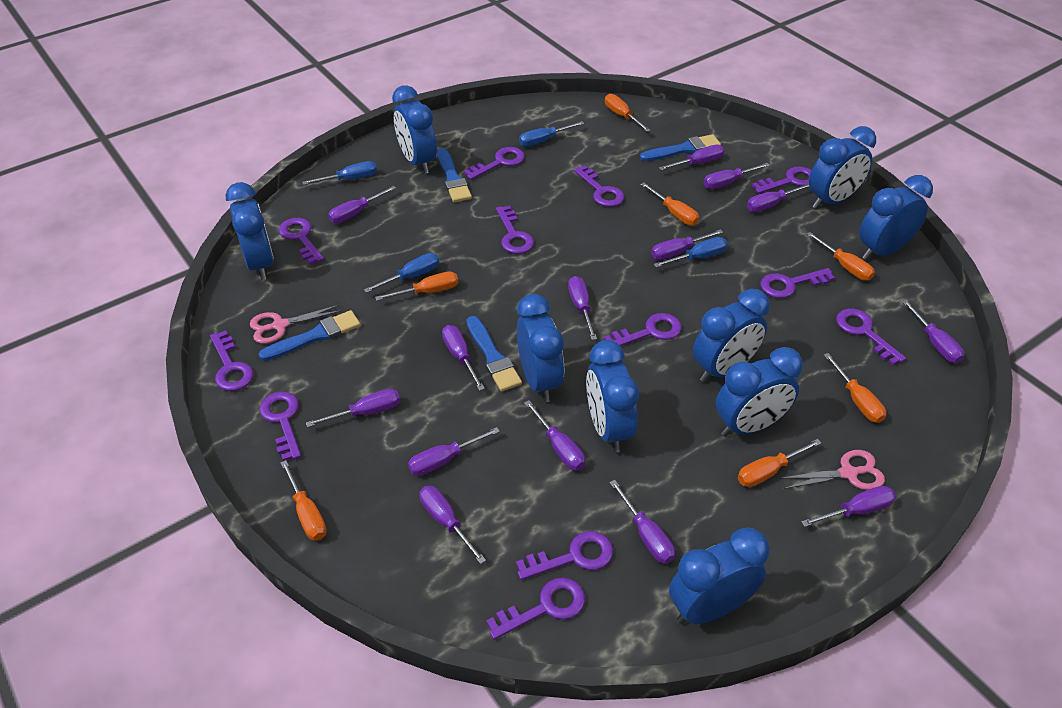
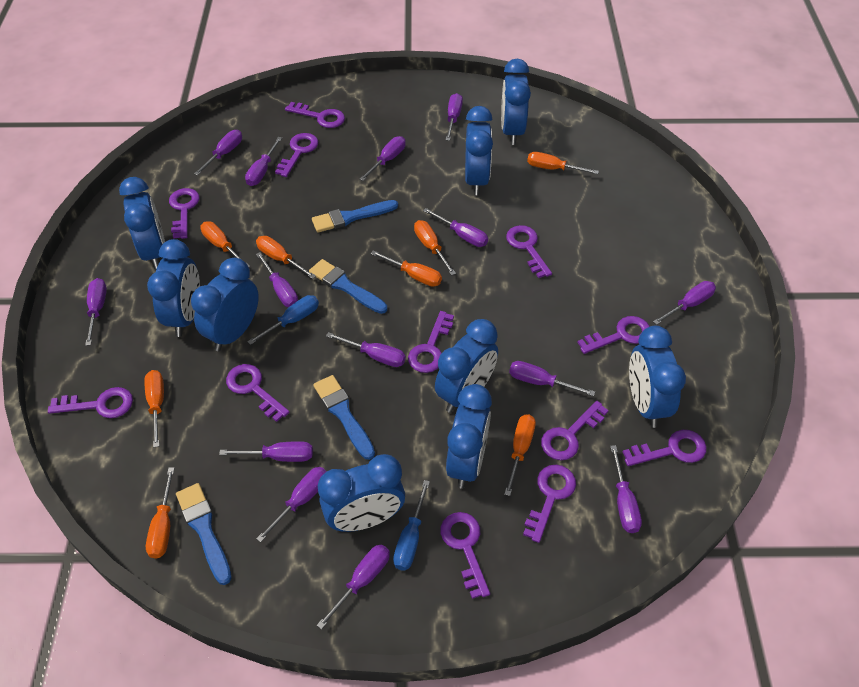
blue screwdriver: [302,161,377,185] [364,253,439,293] [519,121,584,147] [654,237,728,268] = 4 -> [247,295,319,345] [393,480,430,570] = 2
orange screwdriver: [280,460,327,541] [375,272,458,301] [605,94,651,132] [640,183,699,225] [738,439,821,487] [806,232,875,281] [824,353,886,423] = 7 -> [144,370,164,447] [146,467,174,559] [200,221,250,267] [256,236,316,279] [370,250,442,287] [414,220,456,275] [504,414,536,496] [527,152,599,174] = 8
pink scissors: [250,305,342,344] [779,450,885,490] = 2 -> none = 0

